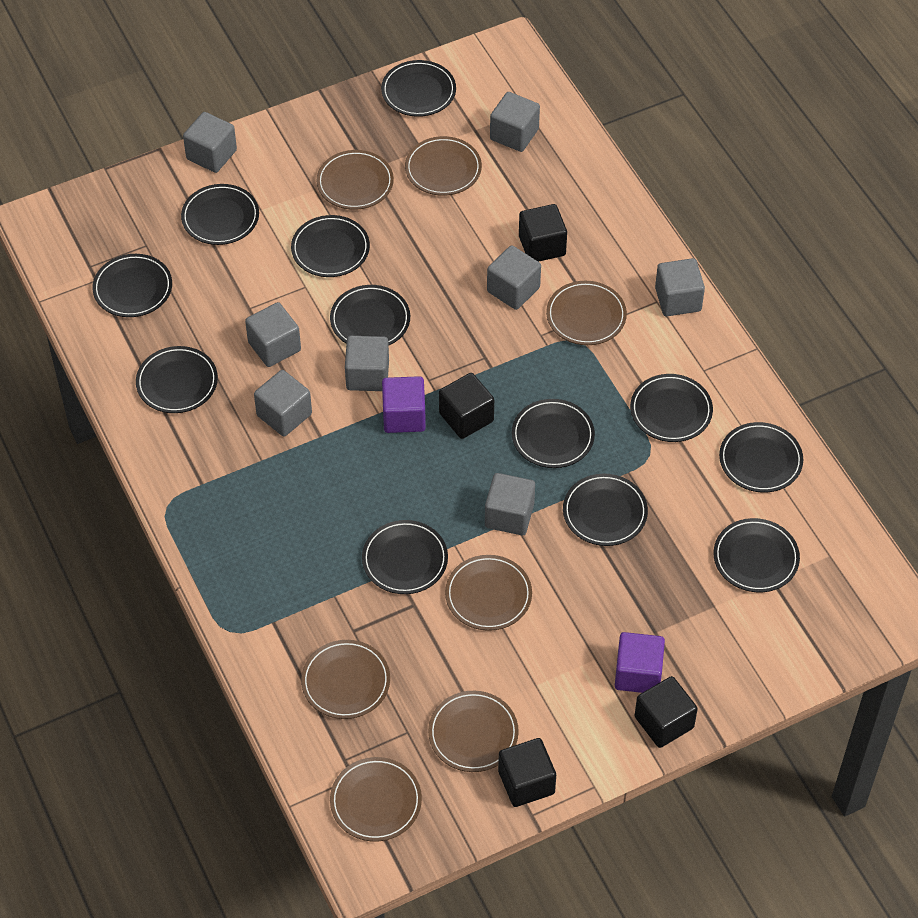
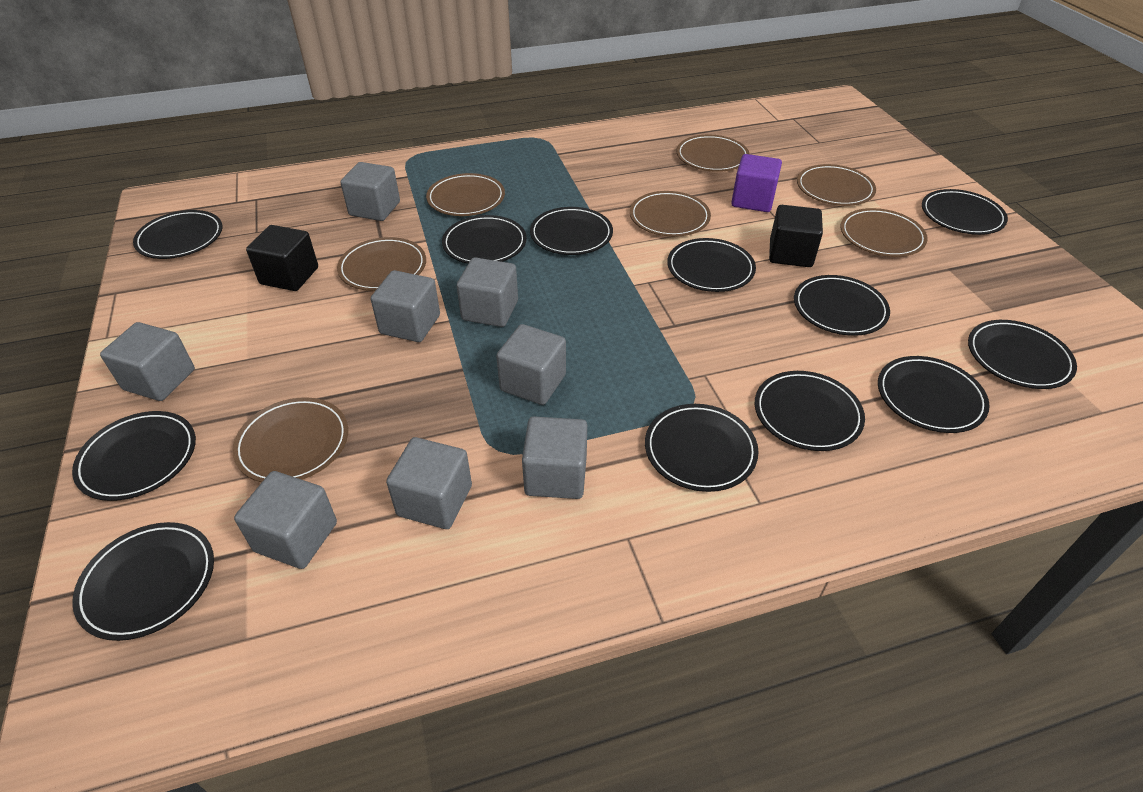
black cube: [439,373,494,439] [498,738,556,807] [519,204,567,262] [635,676,698,748] = 4 -> [246,225,318,291] [769,205,823,267] = 2
purple cube: [382,376,426,433] [615,632,665,693] = 2 -> [731,154,782,212] = 1

